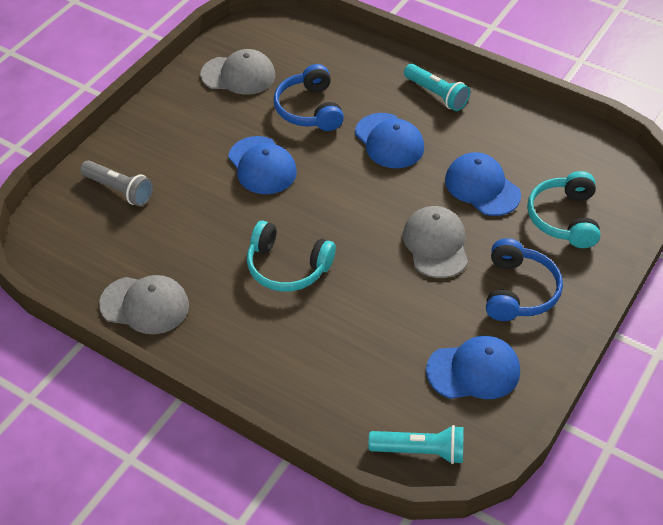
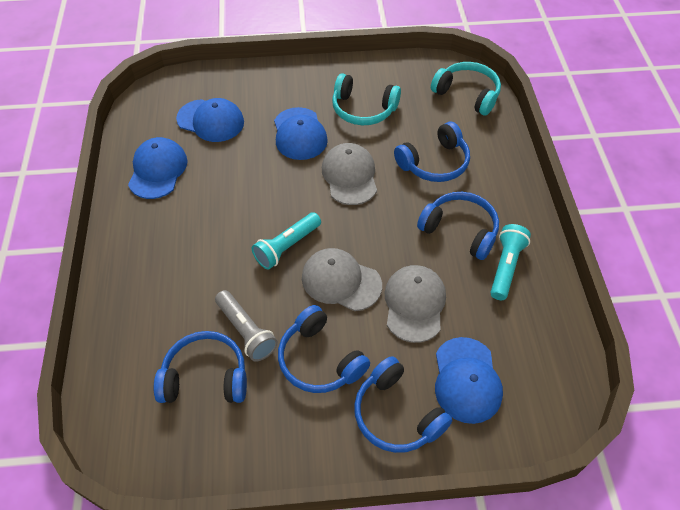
blue headphones: [273,64,344,131] [486,238,563,321] = 2 -> [154,331,247,403] [278,305,370,393] [354,356,452,453] [394,122,470,182] [417,192,499,260] = 5

